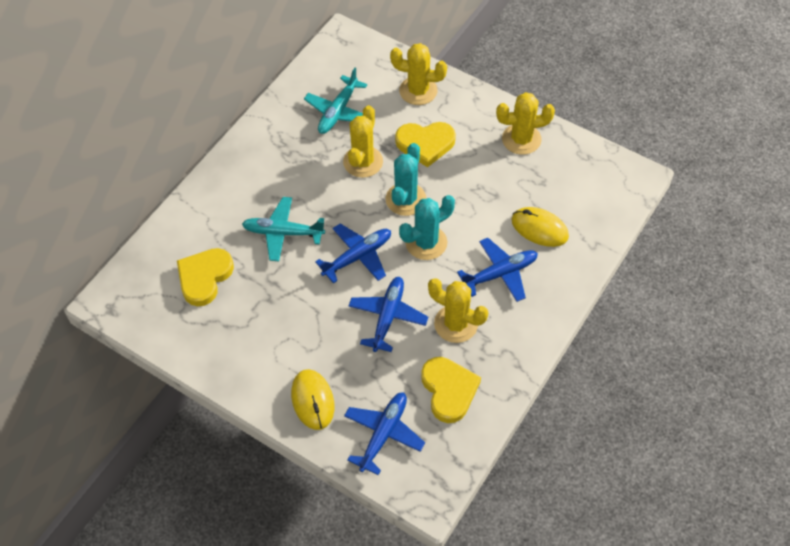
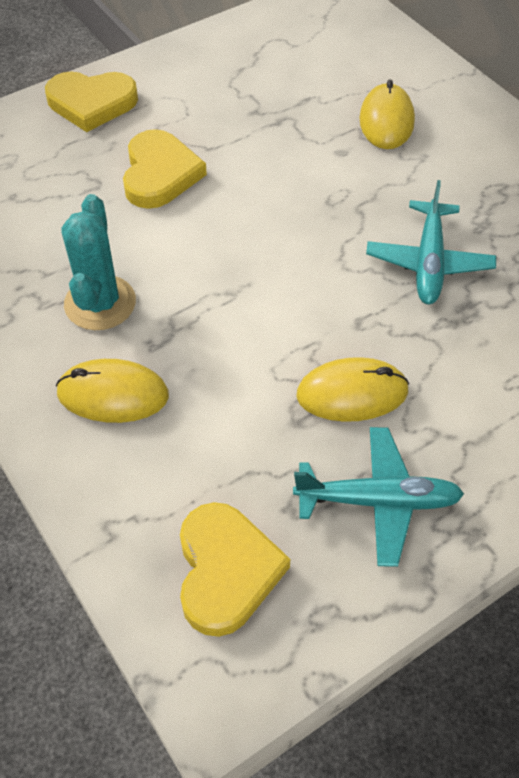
blue plane: [315,223,391,284] [344,392,425,475] [349,277,428,352] [457,238,538,302] = 4 -> none = 0
turquoise cactus: [386,143,426,216] [399,195,455,260] = 2 -> [62,194,136,330] = 1
yellow cactus: [343,105,383,178] [390,43,447,105] [428,278,488,343] [496,92,555,155] = 4 -> none = 0
yellow mouse: [291,369,335,430] [511,207,569,247] = 2 -> [56,359,169,423] [296,357,409,422] [359,79,415,149] = 3

